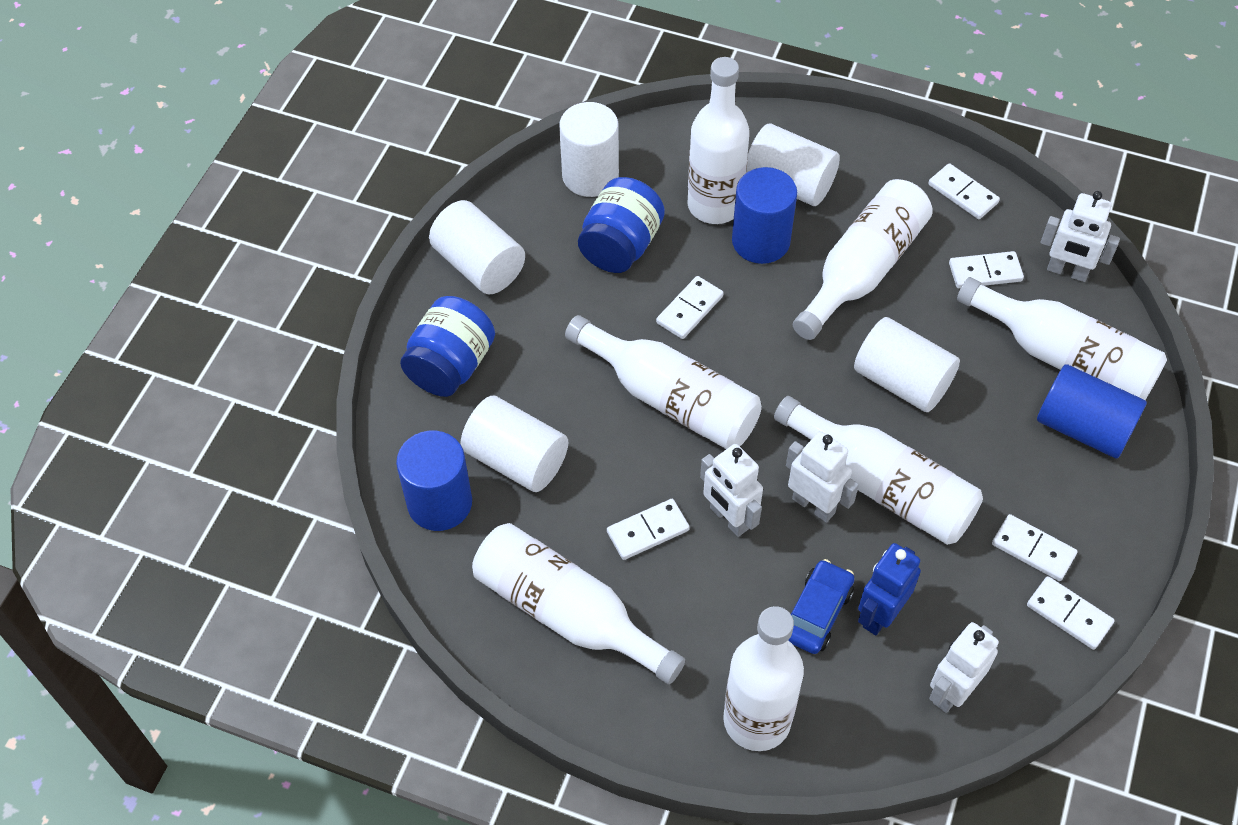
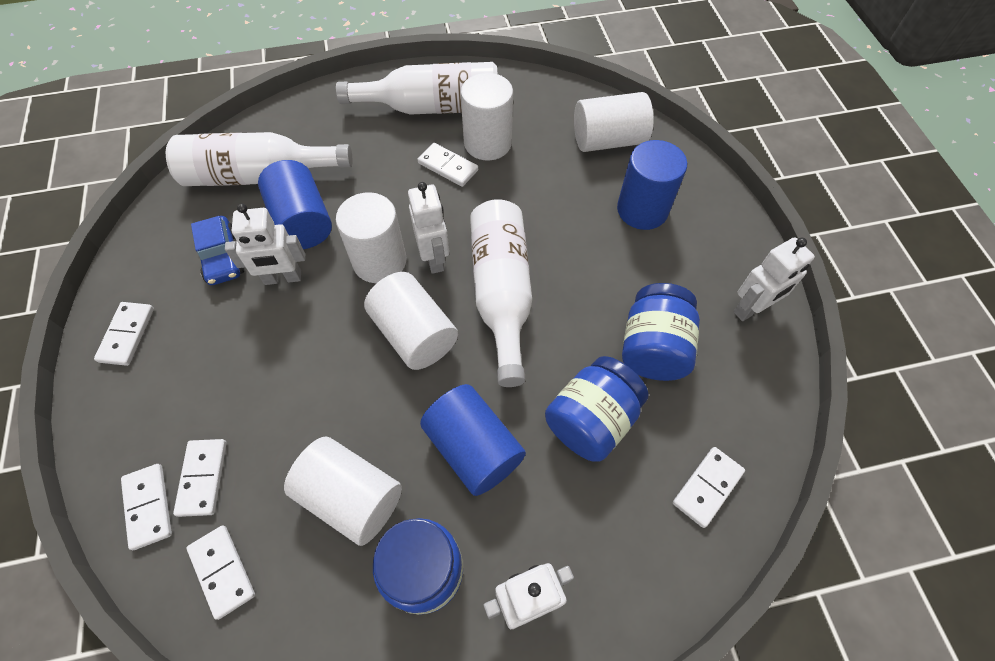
blue jar: [400,296,495,397] [578,177,665,273] = 2 -> [373,518,463,615] [545,356,648,462] [622,283,700,381] = 3
blue robot: [858,543,921,635] = 1 -> none = 0
white bottle: [472,523,685,684] [565,315,762,449] [687,57,750,224] [723,606,804,751] [774,396,983,545] [793,179,933,340] [957,277,1167,400] = 7 -> [166,132,352,186] [336,62,497,115] [470,199,532,387] = 3

